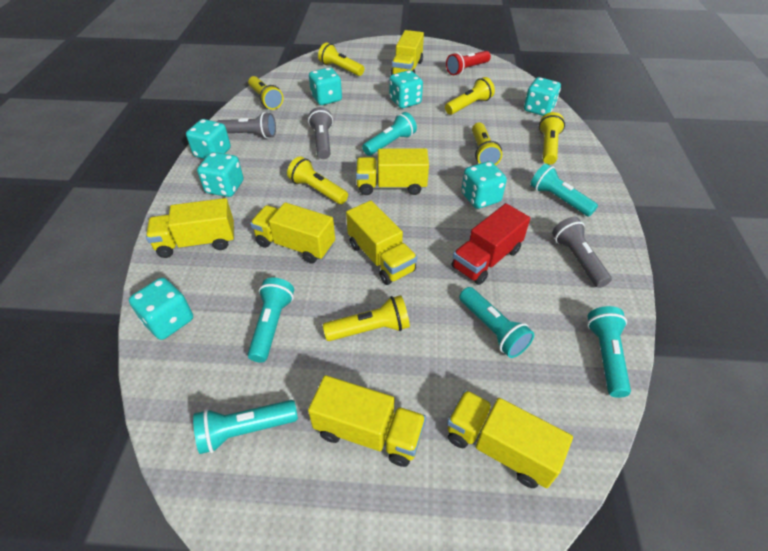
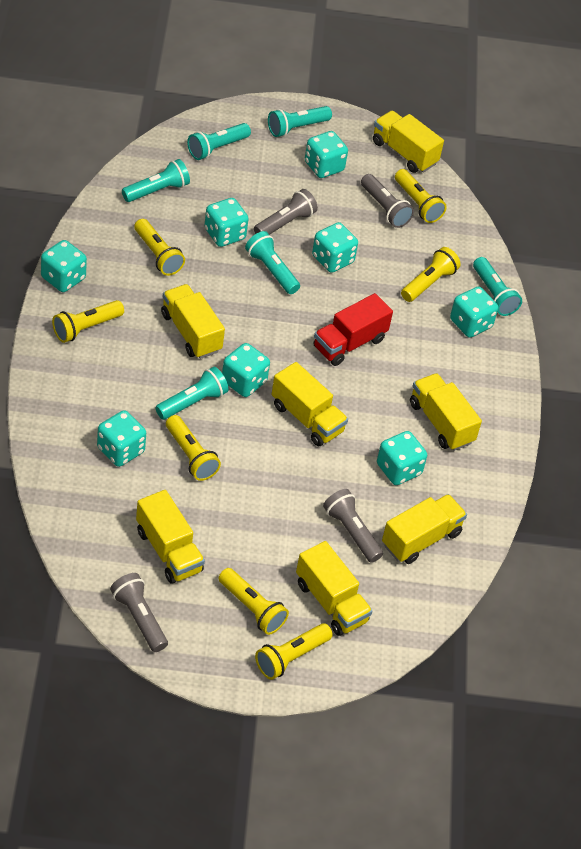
grey flashlight: [216,112,276,138] [308,107,333,159] [552,217,612,288] = 3 -> [110,573,168,652] [254,189,318,235] [323,489,383,563] [361,174,414,228] = 4
red flashlight: [446,51,491,75] = 1 -> none = 0
turquoise dice: [129,277,193,340] [186,119,231,159] [197,152,244,197] [309,67,342,105] [389,70,423,108] [461,161,507,209] [524,77,561,116] = 7 -> [41,240,87,292] [97,410,146,467] [204,198,249,247] [222,343,270,397] [305,131,348,178] [312,222,358,273] [377,431,427,485] [450,287,498,338] = 8

